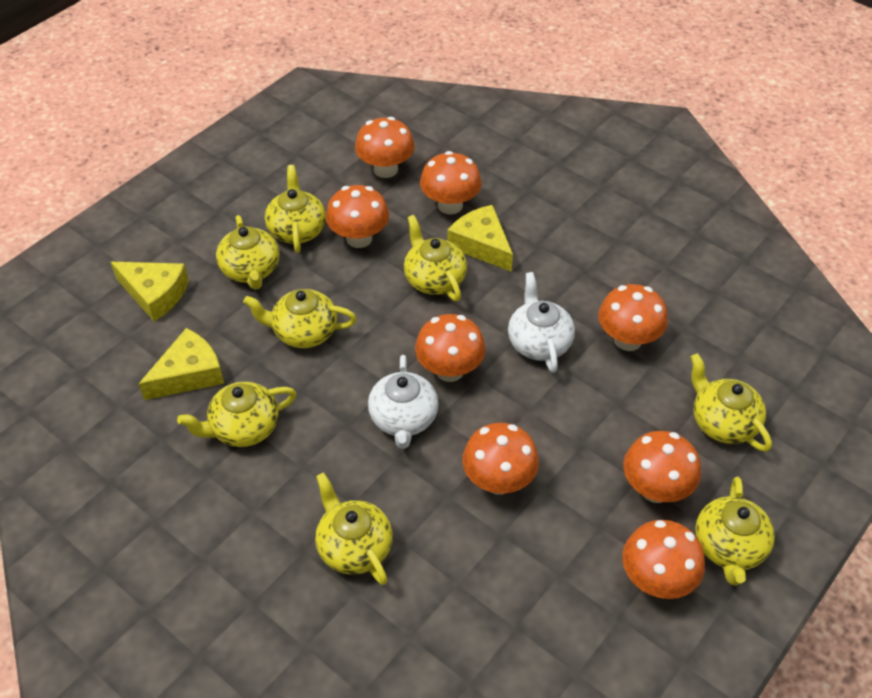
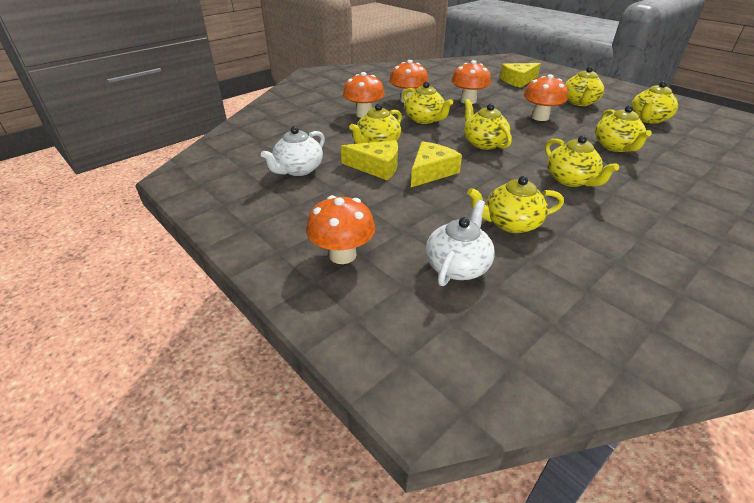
orange mushroom: [326,185,389,248] [355,117,415,178] [415,314,486,382] [420,151,482,214] [462,423,539,495] [598,284,668,351] [622,520,705,599] [623,431,701,503] = 8 -> [306,195,375,264] [343,72,385,118] [389,60,428,103] [451,60,491,104] [523,74,568,121] = 5

